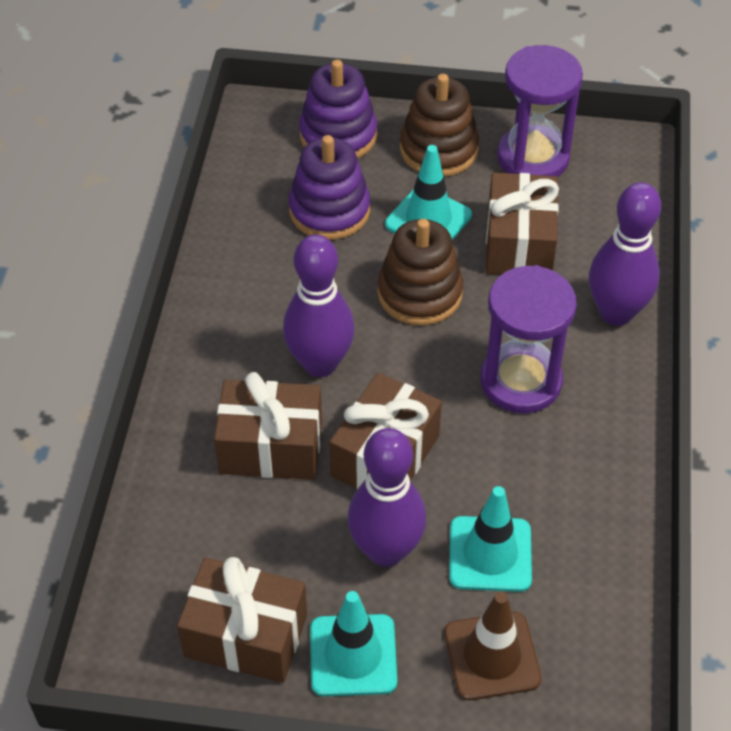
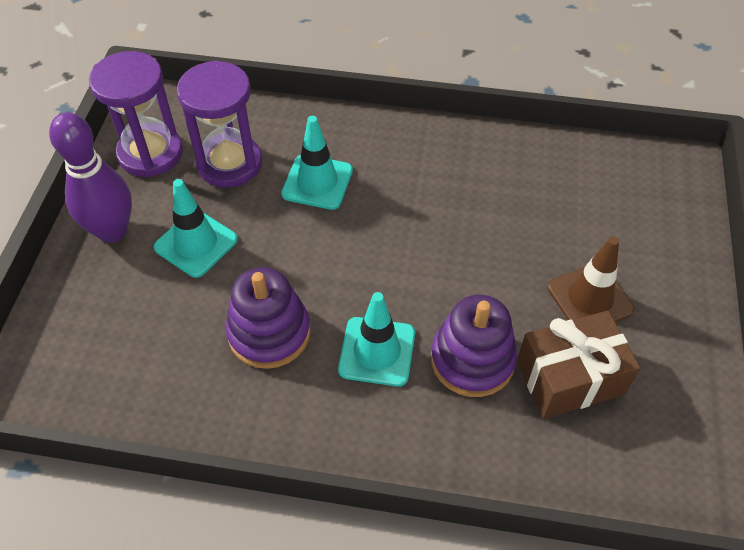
brown gift: [177,557,307,683] [214,372,322,480] [330,373,442,489] [486,173,559,275] = 4 -> [517,311,640,419] = 1
brown stacking toy: [378,219,463,326] [400,74,479,177] = 2 -> none = 0
purple bowling pin: [283,234,355,377] [347,428,426,567] [589,182,661,326] = 3 -> [49,112,132,243] = 1

